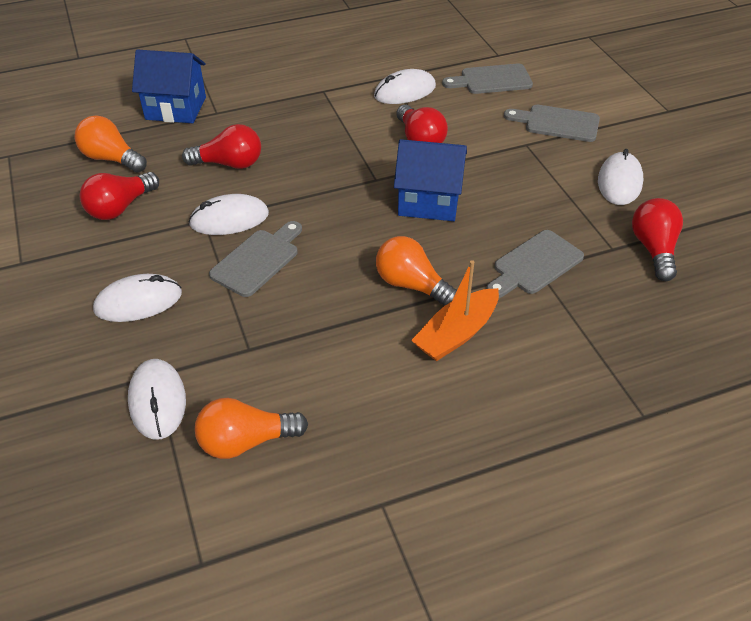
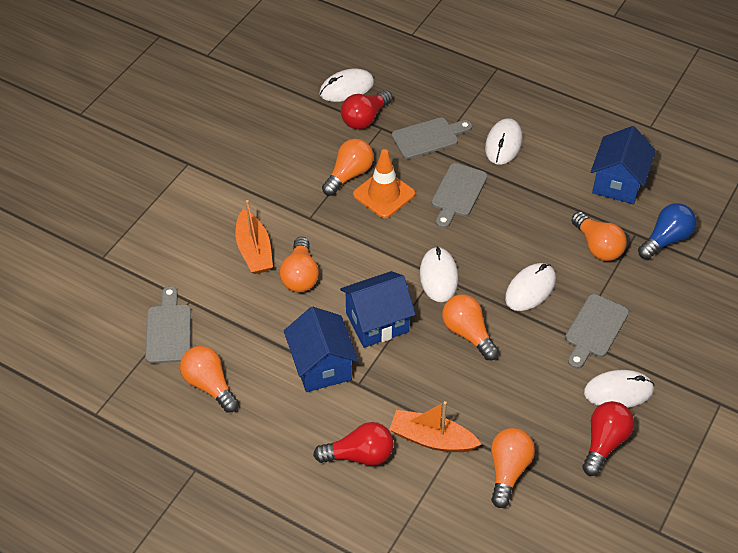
blue house: [132,49,206,123] [394,139,467,221] = 2 -> [284,307,359,392] [340,271,416,348] [591,126,656,204] = 3
blue light bulb: none = 0 -> [638,203,696,259] = 1
orange boat: [411,260,499,361] = 1 -> [235,200,273,274] [389,401,482,452] = 2
orange light bulb: [75,116,147,173] [195,398,308,459] [376,236,457,306] = 3 -> [180,346,239,412] [280,237,319,292] [322,139,374,196] [442,295,499,360] [491,428,535,508] [571,212,627,261] = 6
orange traffic cone: none = 0 -> [353,149,415,218] = 1
red light bulb: [80,172,159,220] [182,124,261,169] [396,105,448,143] [632,198,683,281] = 4 -> [313,422,394,466] [341,90,393,129] [582,401,634,476] = 3

